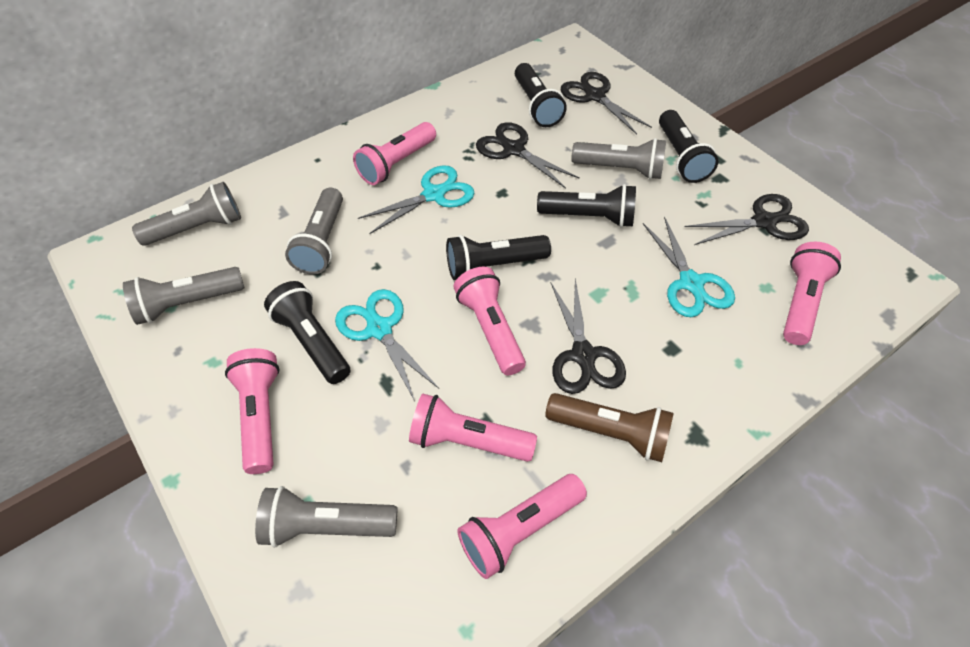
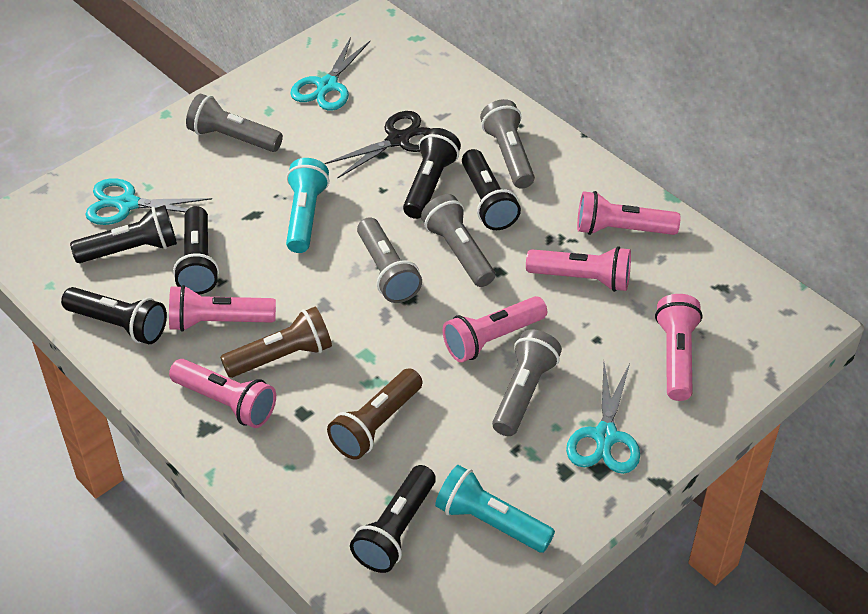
black flashlight: [264,281,351,384] [446,235,551,280] [515,63,567,127] [537,184,636,228] [659,110,719,183] = 5 -> [61,287,167,344] [70,205,177,263] [173,206,219,294] [350,465,436,573] [403,128,461,219] [462,149,521,230] = 6
black scissors: [476,122,580,189] [551,279,626,394] [561,72,652,135] [685,194,809,245] = 4 -> [325,111,431,179] = 1
brown flashlight: [545,393,674,462] = 1 -> [220,307,332,378] [327,368,422,460] = 2
turquoise flashlight: none = 0 -> [286,158,329,253] [435,465,555,553] = 2

